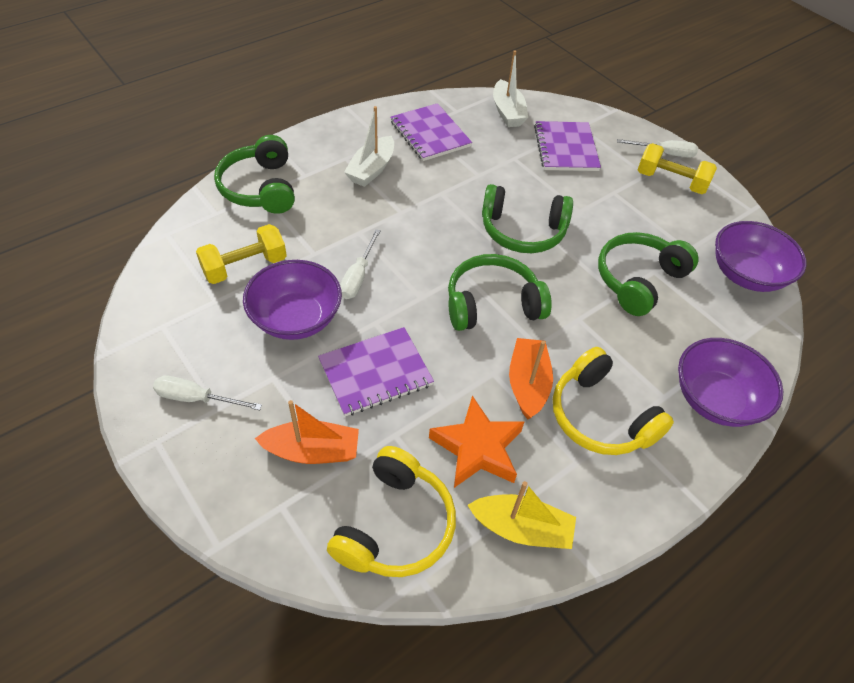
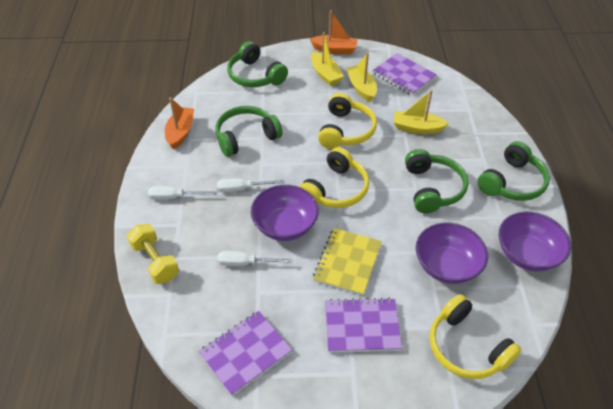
orange star: [429,396,524,488] = 1 -> none = 0
white boat: [344,106,394,187] [493,50,528,127] = 2 -> none = 0
yellow boat: [468,481,576,549] = 1 -> [311,32,344,86] [346,52,377,102] [393,90,449,134] = 3
yellow dumbbell: [196,224,287,284] [637,143,717,194] = 2 -> [127,224,179,284] = 1
yellow headphones: [327,446,456,577] [553,347,674,455] = 2 -> [299,147,369,208] [318,93,377,149] [429,294,522,379] = 3
yellow notebook: none = 0 -> [313,228,382,296] = 1

